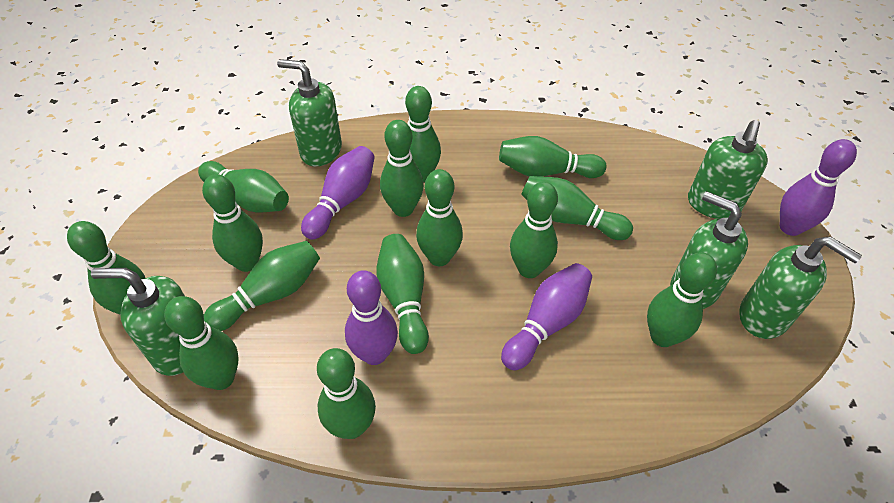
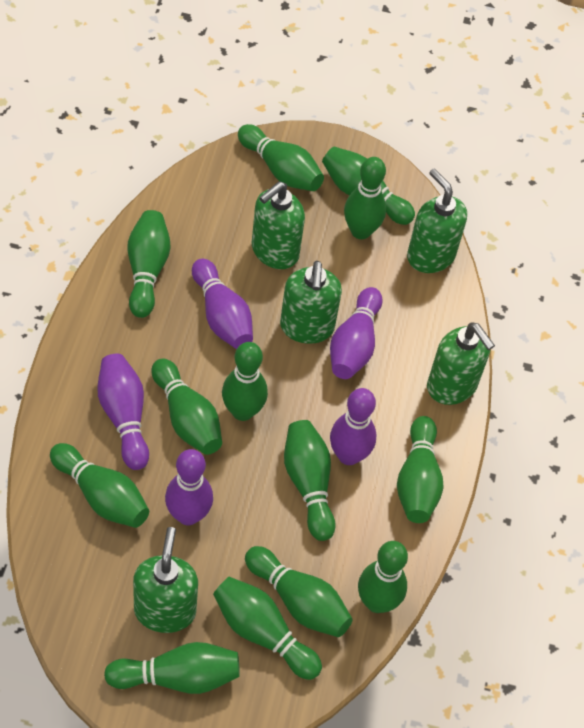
green bowling pin: [67,221,145,314] [164,296,238,390] [198,161,289,213] [202,174,263,272] [204,241,320,331] [317,348,376,439] [377,234,429,354] [380,120,424,217] [405,86,441,182] [416,169,463,266] [499,136,606,178] [510,181,558,278] [521,176,633,240] [647,252,717,347] = 14 -> [50,443,149,528] [104,642,240,694] [128,210,170,318] [151,358,222,455] [213,577,322,680] [222,342,268,421] [238,124,324,191] [245,546,353,637] [284,420,336,541] [322,146,415,225] [344,157,386,239] [358,541,408,613] [397,416,444,523] = 13
purple bowling pin: [301,146,375,240] [345,270,398,365] [501,263,592,370] [780,139,857,236] = 4 -> [97,354,149,470] [165,449,213,525] [192,259,253,349] [330,287,383,379] [330,388,377,465] = 5

